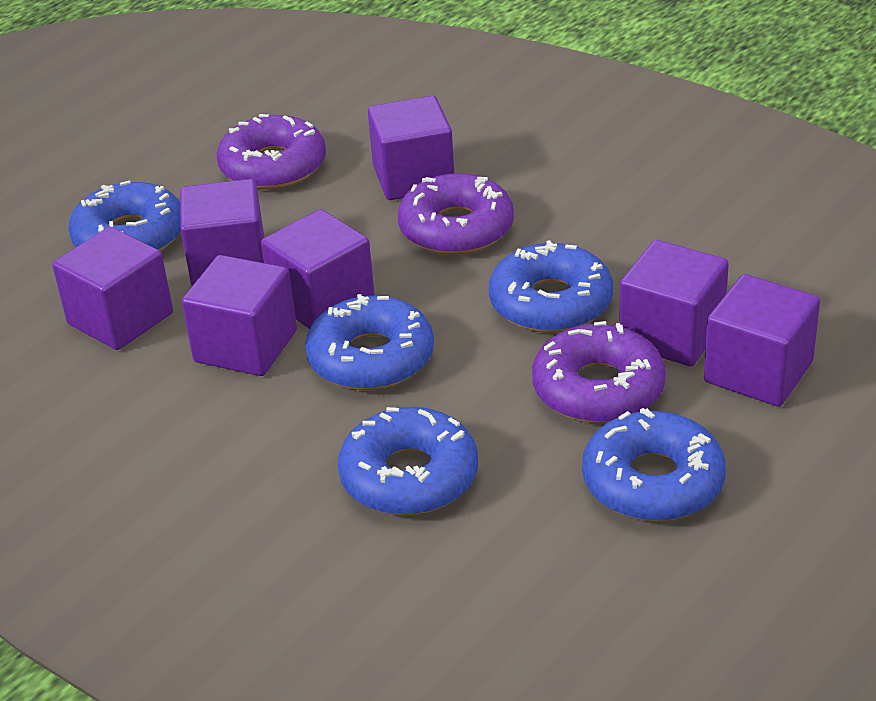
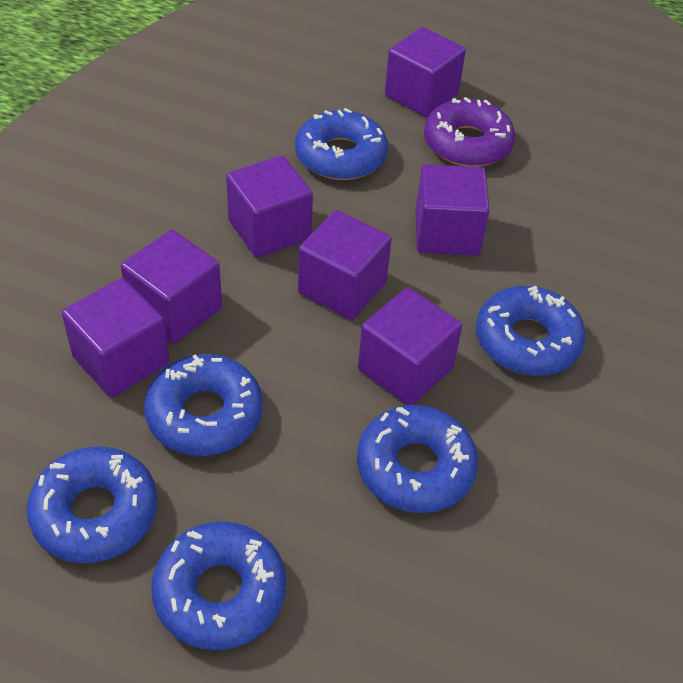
blue donut: [68,180,181,251] [305,294,434,390] [338,407,478,515] [489,240,613,333] [582,408,726,521] = 5 -> [27,446,158,563] [144,354,263,456] [151,521,286,650] [295,108,388,180] [357,405,478,513] [476,286,586,376] = 6
purple donut: [217,114,326,189] [398,173,514,255] [532,321,666,423] = 3 -> [424,97,515,167] = 1

